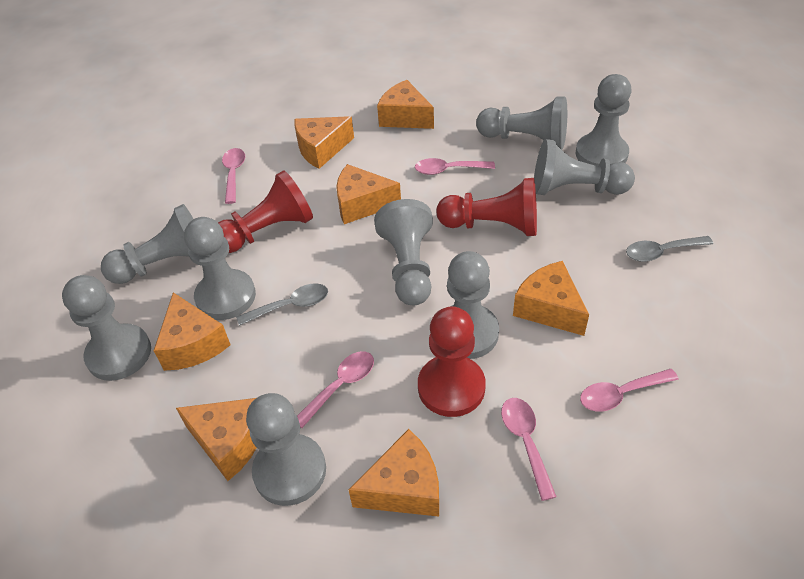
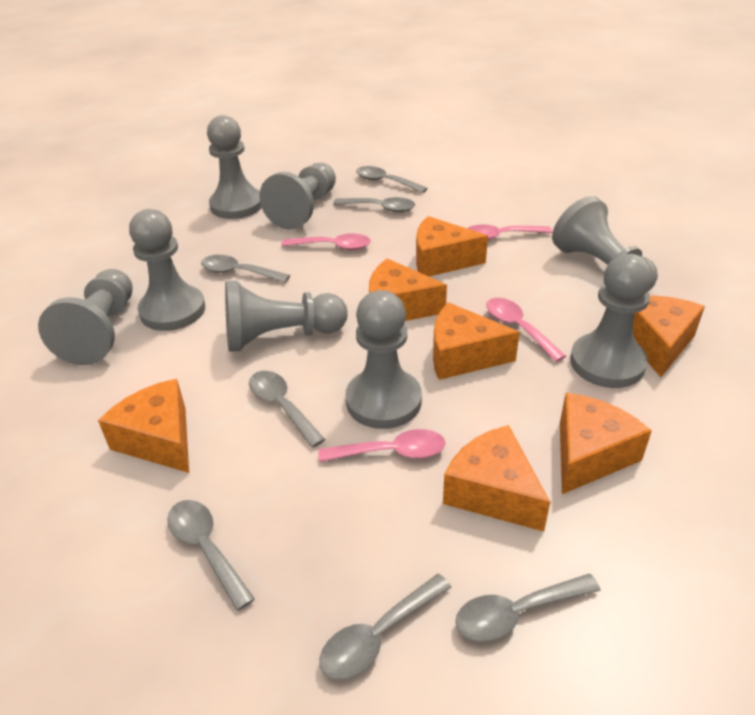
grey pawn: [62,275,151,381] [101,204,193,284] [184,217,256,320] [246,393,326,506] [374,199,433,305] [447,251,499,359] [476,97,567,149] [534,139,635,195] [576,74,631,166] = 9 -> [38,269,133,365] [129,209,205,331] [207,115,262,219] [225,281,348,352] [259,163,336,230] [345,290,422,429] [552,196,658,290] [570,254,653,388] = 8
grey spoon: [236,283,328,326] [626,236,713,262] = 2 -> [167,500,255,611] [201,255,290,283] [249,371,325,448] [319,574,452,680] [333,197,415,212] [356,166,428,193] [455,574,601,642] = 7
pink spoon: [222,148,245,204] [297,351,374,428] [415,158,495,175] [501,398,556,501] [580,369,679,412] = 5 -> [281,233,371,250] [318,429,446,462] [467,224,552,240] [486,298,566,362] = 4
red pawn: [218,170,313,253] [418,306,486,417] [436,178,537,236] = 3 -> none = 0

